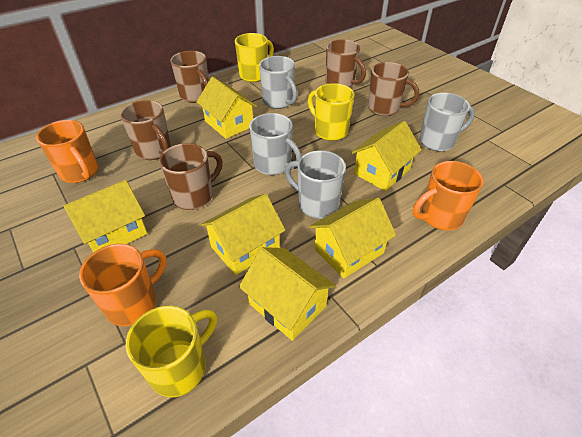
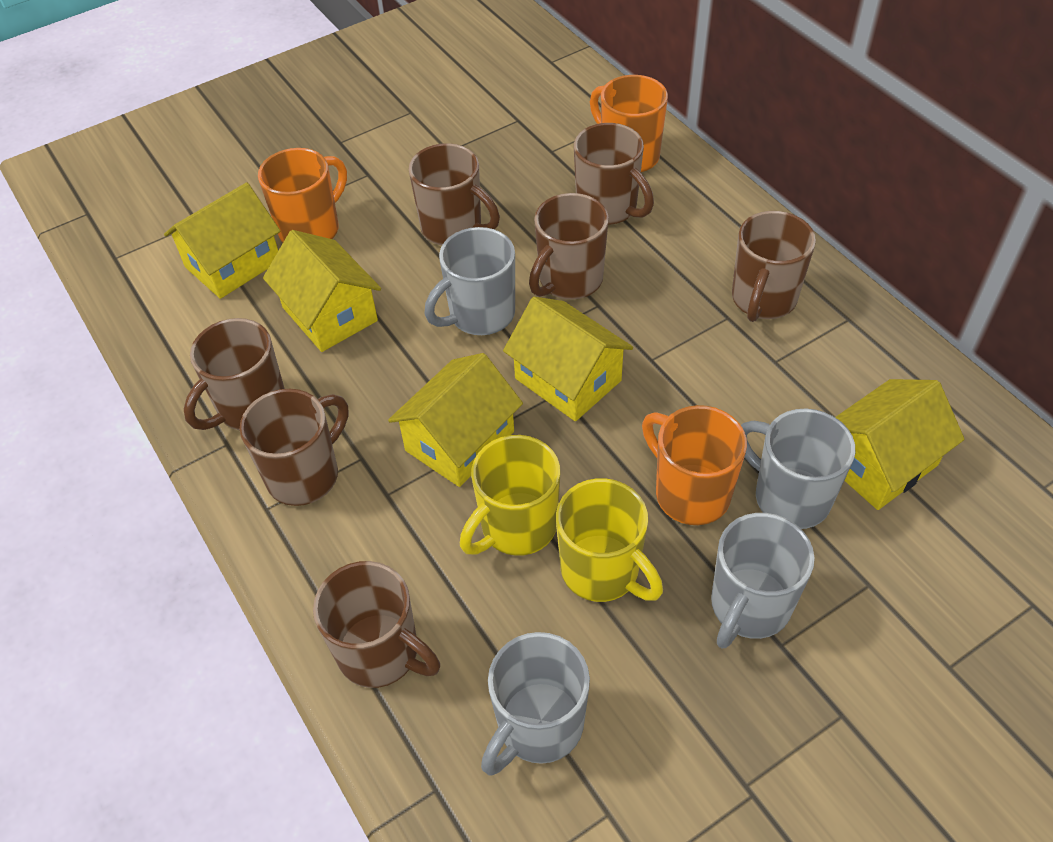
brown mug: [120,100,171,160] [159,143,222,210] [171,51,209,103] [326,39,366,88] [368,62,419,116] = 5 -> [184,318,285,430] [240,389,348,506] [313,561,440,688] [409,143,500,245] [529,193,609,299] [574,123,654,225] [732,211,816,322] = 7
yellow house: [64,180,148,253] [197,77,257,139] [201,194,285,275] [239,247,336,341] [309,198,396,279] [351,121,421,191] = 6 -> [164,183,280,299] [263,230,381,352] [388,353,523,487] [503,297,633,421] [835,379,965,510] = 5
yellow mug: [126,306,217,397] [235,33,274,82] [308,83,355,141] = 3 -> [460,435,560,556] [556,478,663,602] = 2

